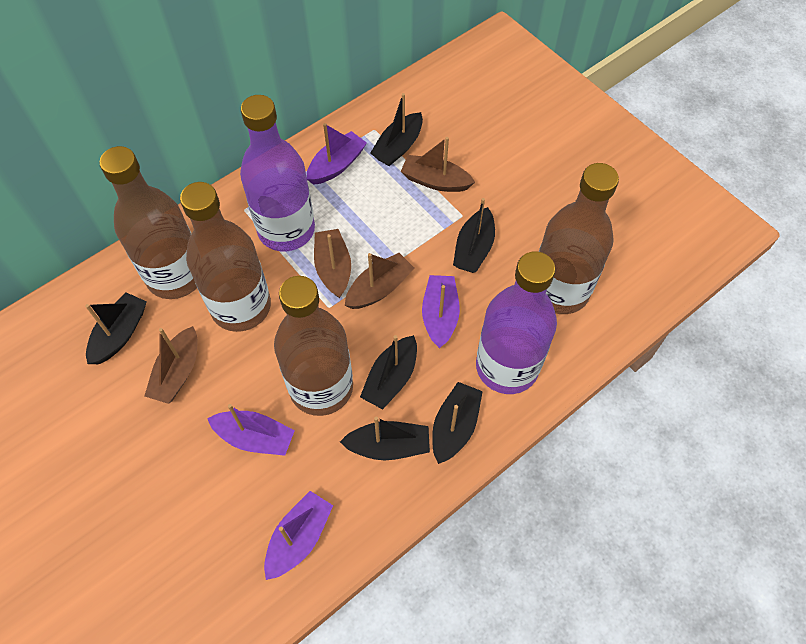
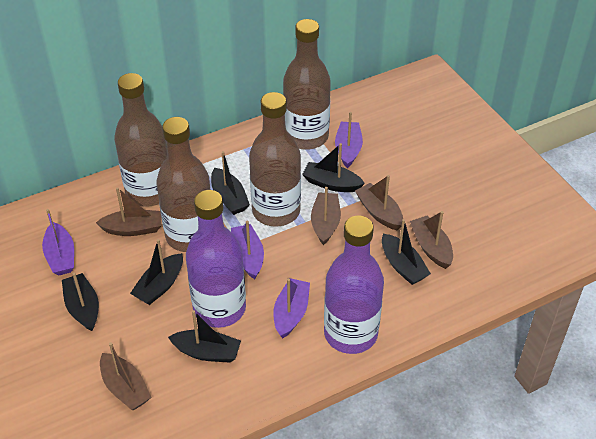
brown boat: [144,326,197,404] [314,229,351,298] [345,253,414,309] [401,137,475,192] = 4 -> [96,187,162,236] [100,342,151,410] [311,187,341,245] [355,175,403,230] [410,211,453,269] = 5

